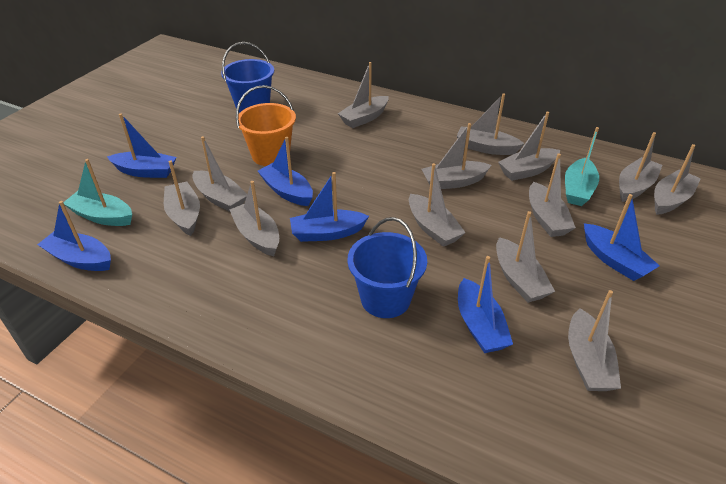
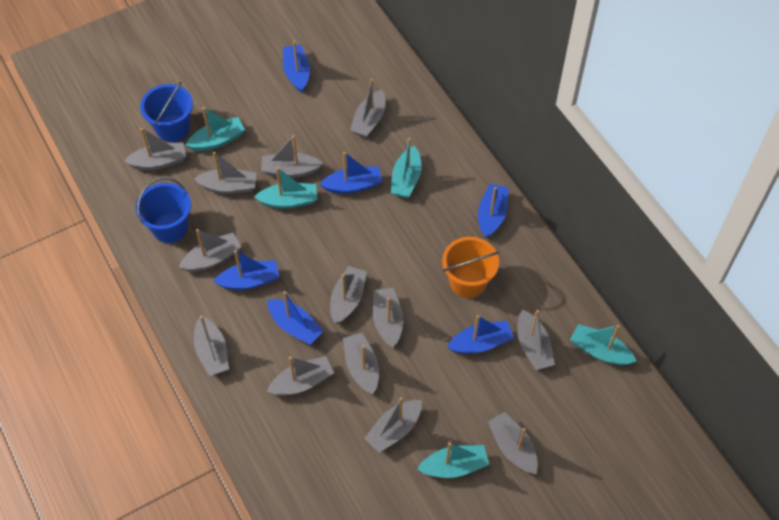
turquoise boat: [63,159,132,226] [565,127,599,206] = 2 -> [186,107,245,151] [255,167,317,209] [391,138,422,198] [417,442,489,478] [570,324,637,365] = 5

